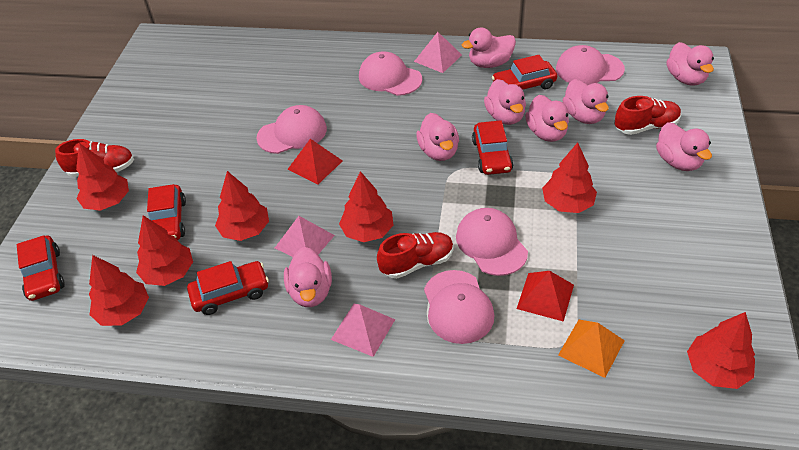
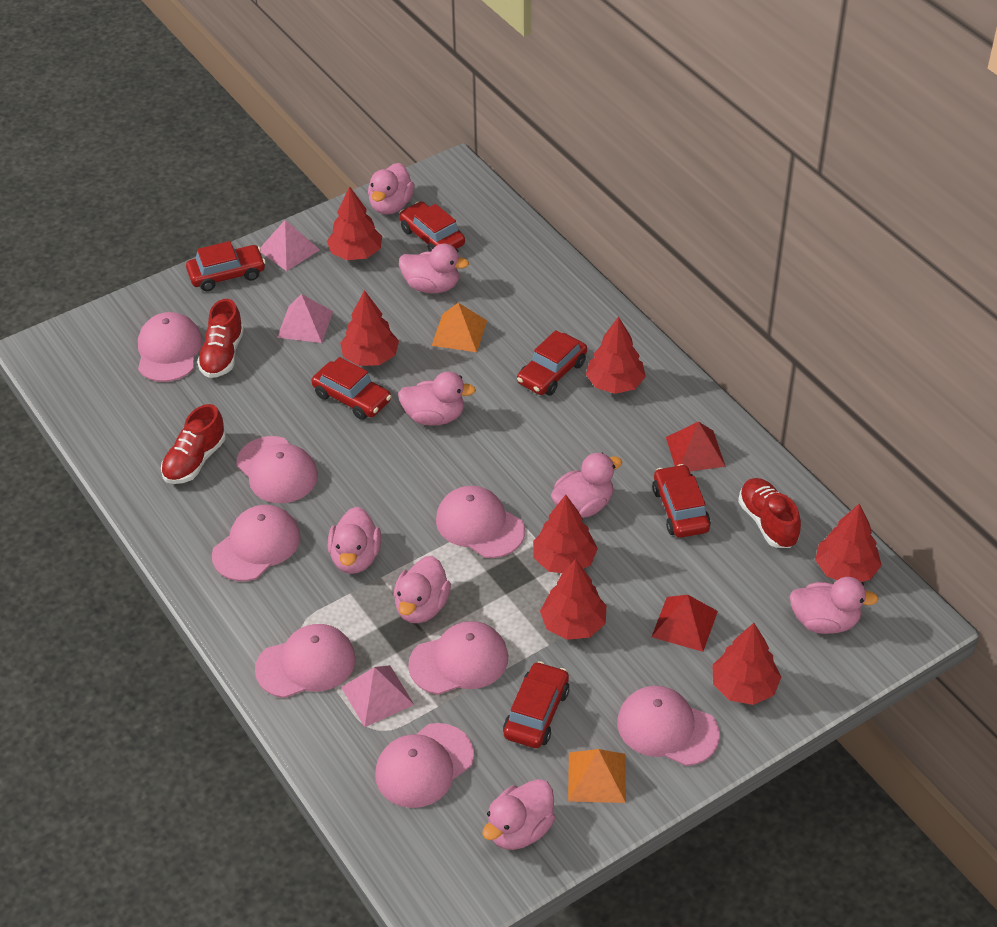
orange pyramid: [558,320,625,378] = 1 -> [432,303,487,352] [568,749,626,803] = 2
pink cap: [257,105,327,154] [359,51,422,96] [424,270,494,344] [456,208,528,276] [556,45,625,85] = 5 -> [138,312,202,382] [212,505,301,581] [236,436,318,503] [255,624,356,698] [375,723,474,808] [408,621,508,695] [436,486,525,558] [617,686,720,766] = 8
red car: [17,235,65,301] [147,184,186,240] [187,261,269,315] [472,120,513,175] [492,55,557,90] = 5 -> [186,241,266,291] [311,357,392,420] [399,201,465,252] [503,661,569,748] [517,330,587,396] [652,464,711,538] = 6

